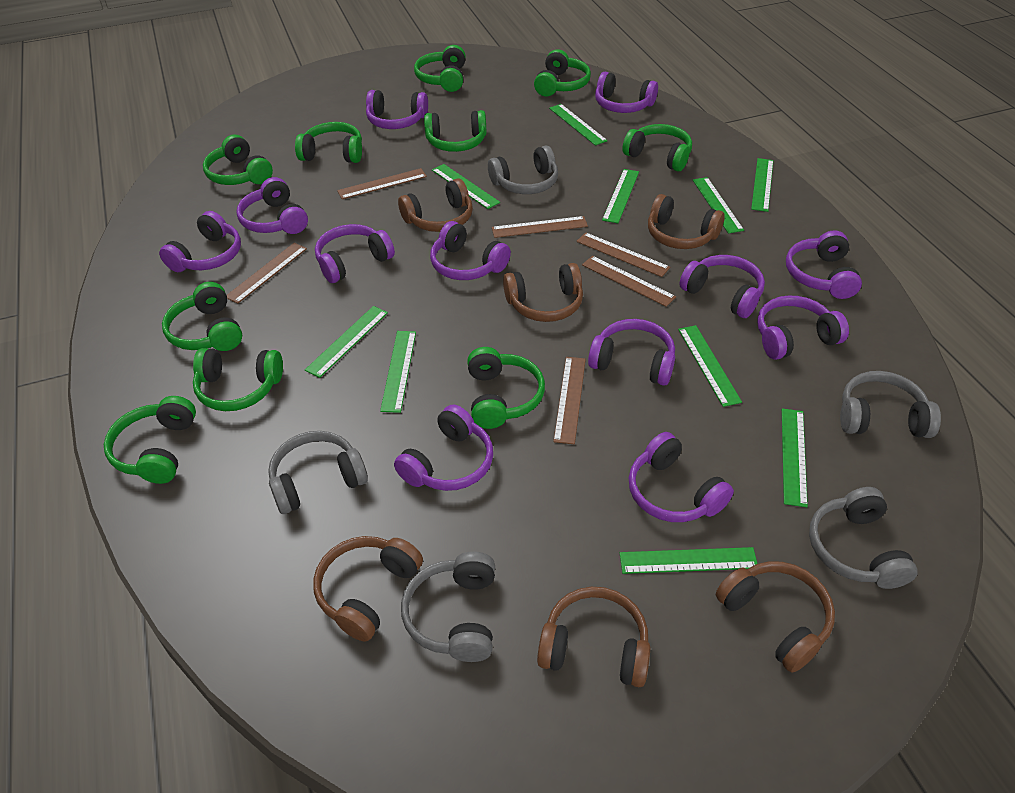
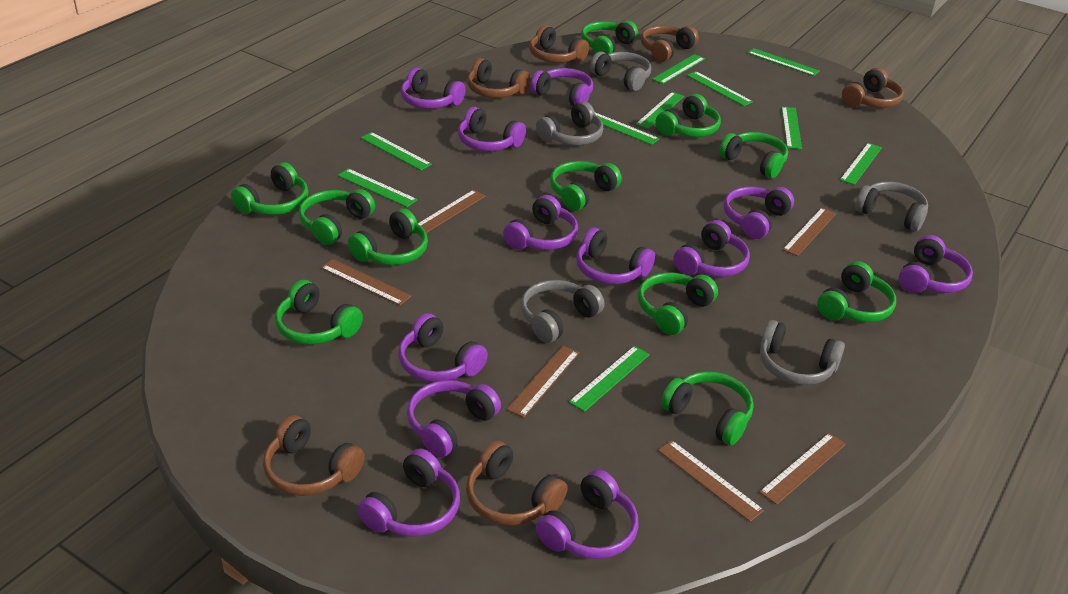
green headphones: [104,396,196,484] [162,282,242,351] [193,348,283,411] [203,135,273,185] [295,122,362,163] [414,45,465,92] [424,110,486,152] [467,347,545,429] [534,49,591,96] [622,124,692,172] = 10 -> [231,162,308,215] [275,280,363,344] [299,189,375,245] [348,208,428,265] [550,161,622,211] [581,21,638,54] [638,272,718,335] [656,94,721,137] [661,371,754,445] [719,132,788,178] [817,261,896,322] = 11

